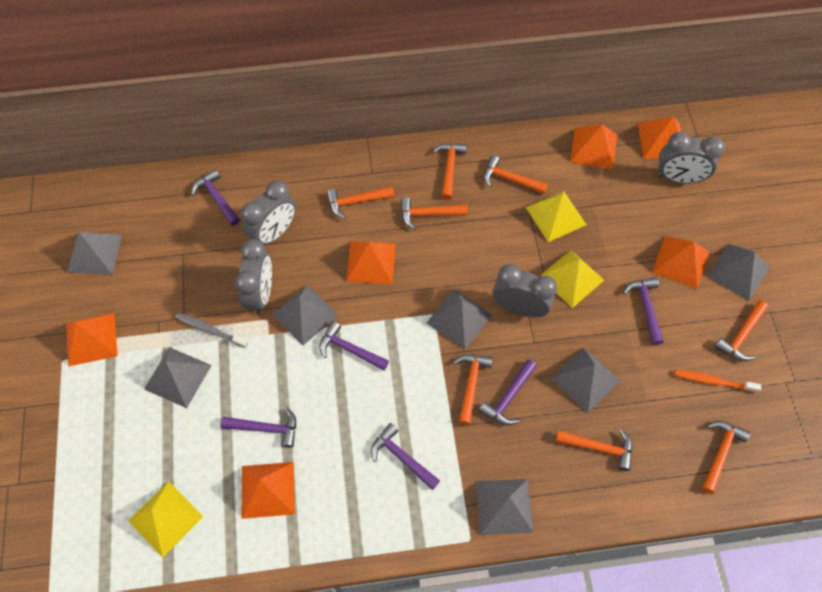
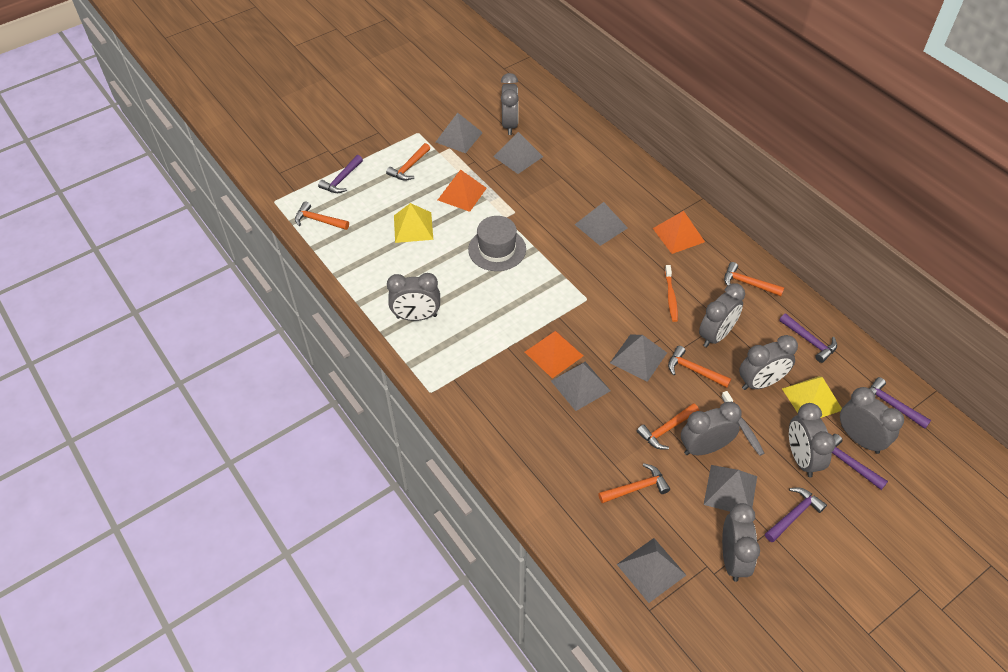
grey clock: [235,239,272,314] [241,180,296,245] [493,264,557,318] [657,132,725,184] = 4 -> [387,273,440,321] [501,73,519,135] [681,402,742,455] [699,283,745,347] [722,503,760,582] [739,335,798,390] [789,403,836,477] [840,387,904,454] = 8
grey hat: none = 0 -> [468,216,526,271] = 1
orange hammer: [326,187,394,219] [401,197,468,230] [432,143,467,200] [453,354,493,425] [484,155,548,194] [556,429,632,471] [702,421,750,494] [715,300,768,361] = 8 -> [295,201,349,230] [386,143,430,181] [598,463,670,503] [637,403,699,449] [668,346,731,388] [724,262,785,296] = 6
orange pyramid: [66,313,118,367] [242,462,295,519] [346,241,396,284] [570,124,617,169] [638,116,681,158] [652,236,709,289] = 6 -> [438,170,487,212] [525,330,583,378] [653,211,705,254] = 3
purple hammer: [191,169,240,226] [221,407,296,448] [319,321,389,371] [371,423,440,490] [479,359,537,426] [623,277,664,345] = 6 -> [318,155,363,193] [765,487,827,542] [779,313,837,363] [832,434,888,490] [869,377,931,429] = 5
yellow pyramid: [128,481,204,558] [526,191,587,242] [540,250,604,308] = 3 -> [394,203,433,243] [782,376,842,418] = 2

